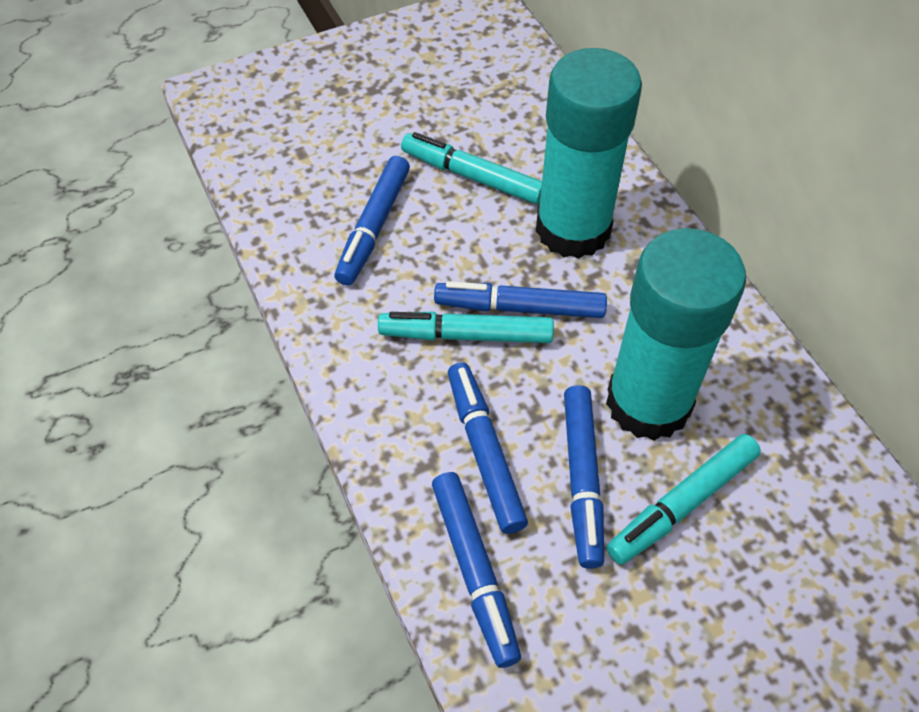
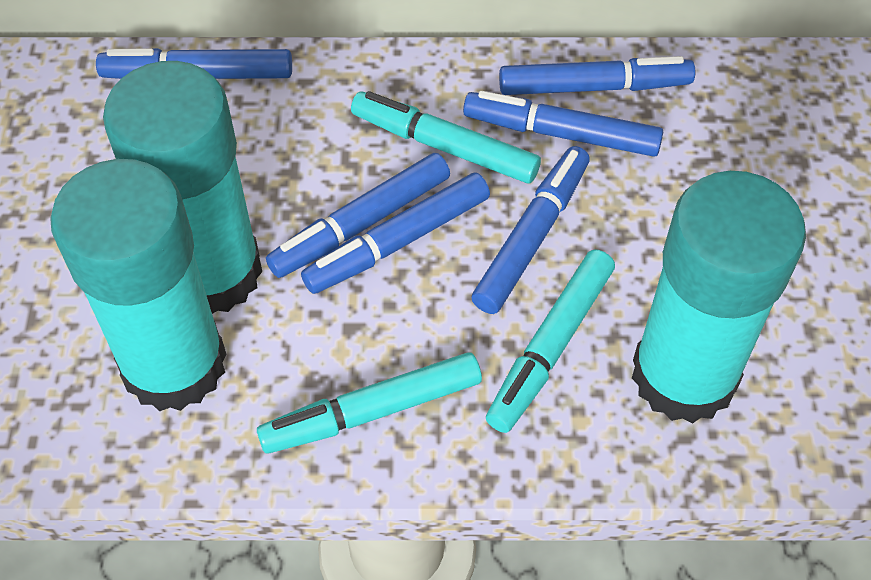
blue marker: [335,156,410,285] [432,472,521,668] [434,281,607,318] [448,362,528,534] [564,385,604,569] = 5 -> [96,48,292,79] [266,153,450,278] [301,172,490,294] [463,91,663,157] [471,146,590,314] [499,56,695,95] = 6
turquoise glue stick: [536,48,642,259] [606,228,746,441] = 2 -> [50,159,227,411] [103,61,262,314] [632,171,806,424] = 3

